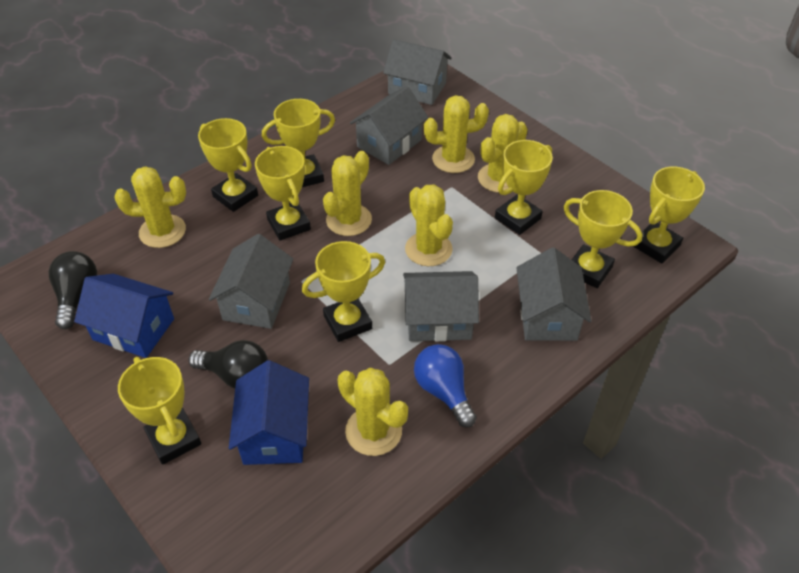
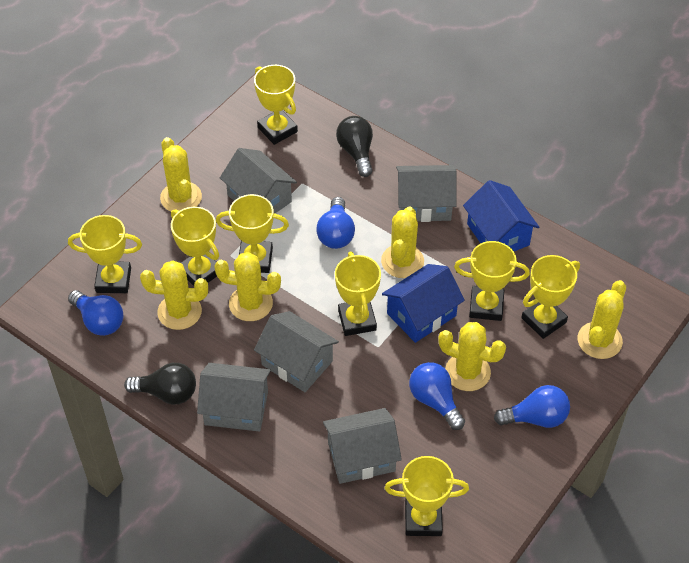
blue light bulb: [414,344,477,428] = 1 -> [68,290,123,336] [316,197,355,249] [409,362,465,430] [494,385,570,428] = 4

